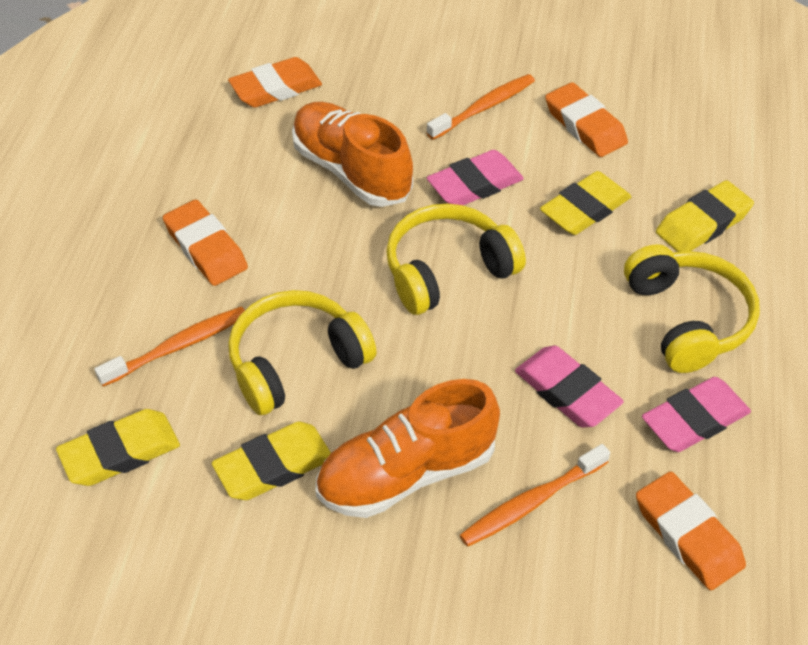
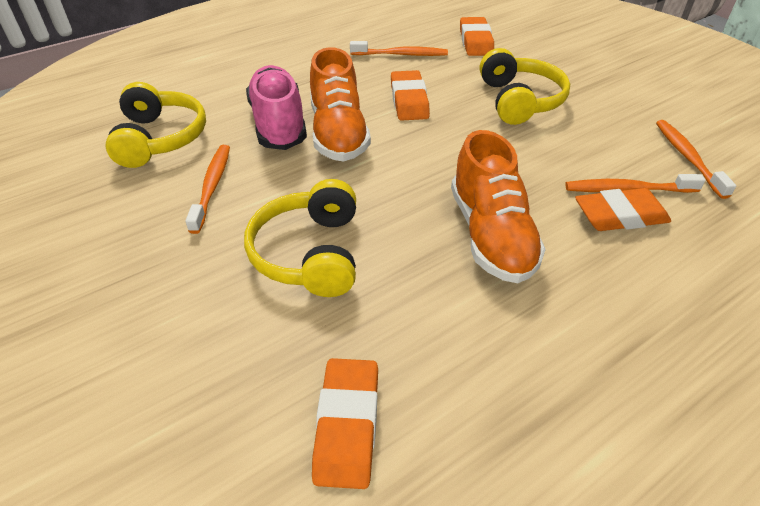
orange toothbrush: [94,306,245,387] [427,74,535,140] [460,444,610,547] = 3 -> [185,145,230,234] [350,41,448,56] [565,174,705,193] [656,120,736,199] = 4
pink eraser: [427,150,524,205] [515,346,624,428] [642,377,751,452] = 3 -> none = 0
pink shoe: none = 0 -> [246,65,307,150] = 1
yellow eraser: [56,409,180,486] [212,422,331,500] [540,171,631,235] [656,180,754,252] = 4 -> none = 0

